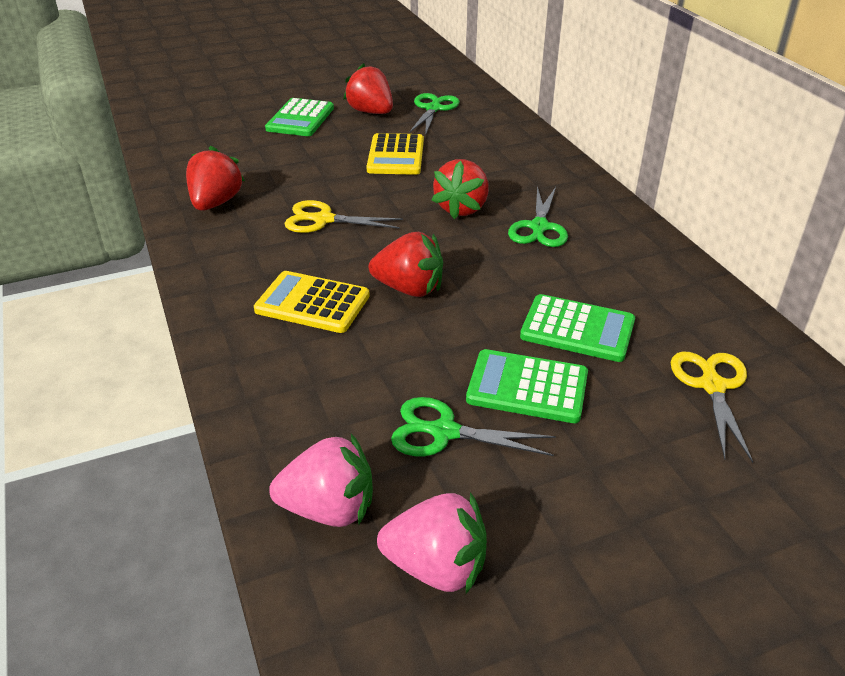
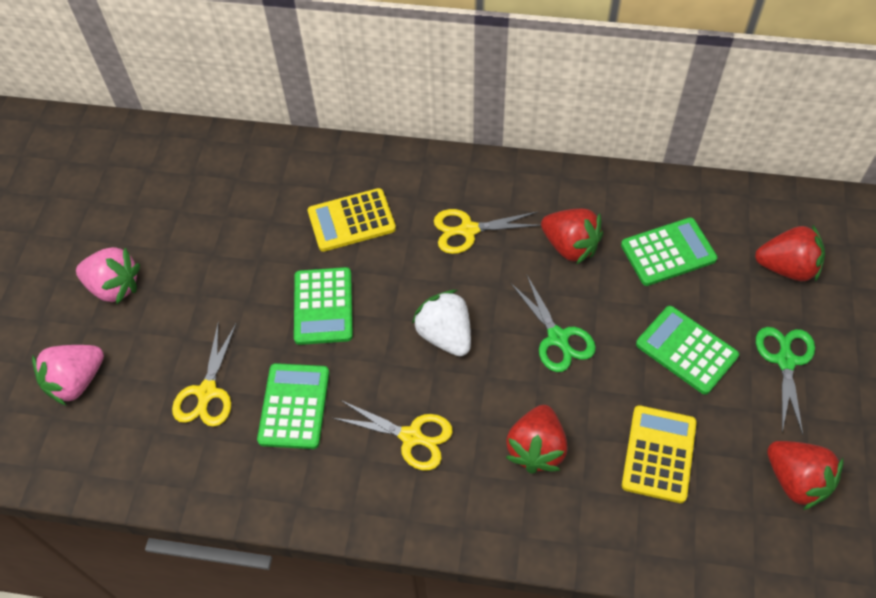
green calculator: [265,98,334,136] [466,349,588,423] [520,294,635,362] = 3 -> [257,363,330,449] [294,267,353,345] [621,217,718,286] [636,306,739,395] = 4
green scissors: [391,397,556,456] [409,93,460,136] [508,186,568,247] = 3 -> [510,275,596,372] [756,327,815,435] = 2
white strawberry: none = 0 -> [412,290,471,356] = 1
yellow scissors: [284,200,403,233] [670,351,753,463] = 2 -> [172,322,237,427] [333,400,453,470] [434,209,541,254] = 3

